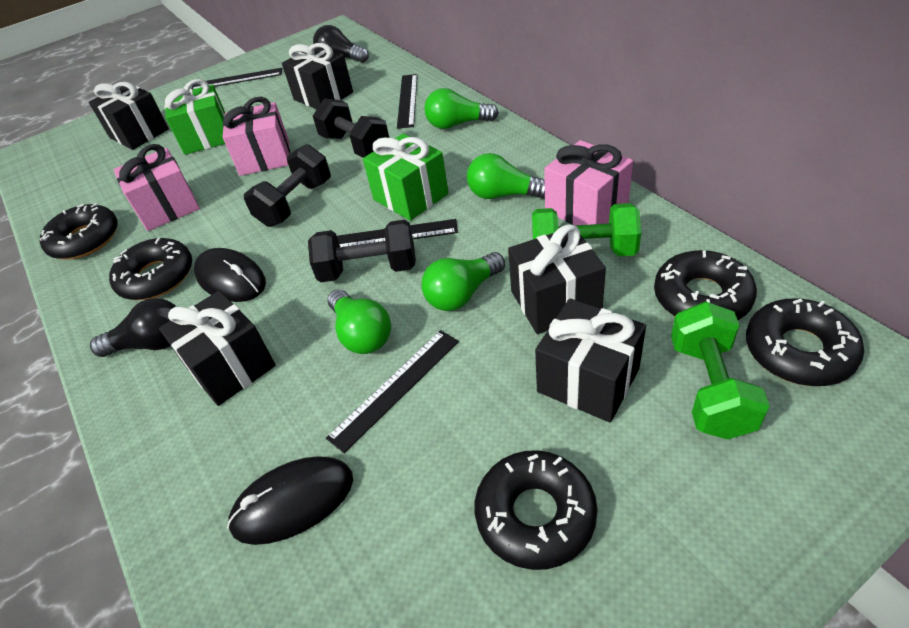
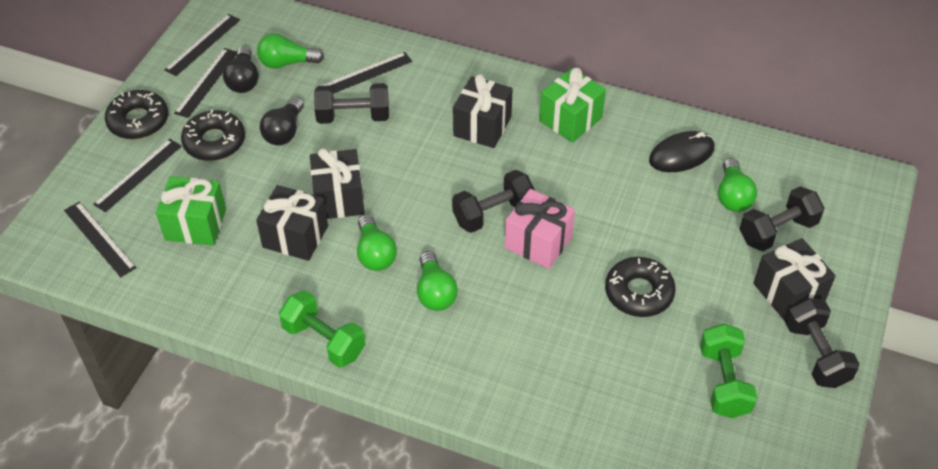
black donut: [39,203,118,259] [109,238,192,300] [475,450,597,570] [654,250,757,320] [746,298,864,386] = 5 -> [105,90,168,139] [181,110,245,161] [605,257,676,317] = 3
black dumbbell: [244,144,331,227] [308,220,416,282] [313,99,389,157] = 3 -> [314,83,389,124] [452,170,535,233] [739,186,824,251] [785,298,860,388] = 4
black gift: [89,82,169,150] [159,291,276,406] [282,43,353,109] [508,224,606,334] [535,298,646,422] = 5 -> [256,185,328,261] [310,148,365,219] [453,74,513,148] [754,238,836,321] = 4
black mouse: [194,248,266,302] [227,456,353,545] = 2 -> [649,131,715,172] = 1
black ruler: [191,68,282,89] [326,330,459,453] [337,219,458,247] [397,74,417,129] = 4 -> [64,202,136,277] [93,139,182,212] [164,14,240,76] [174,48,237,118] [321,52,412,94] = 5
pink gift: [113,144,200,231] [223,97,290,176] [544,140,633,225] = 3 -> [505,189,575,269] = 1

